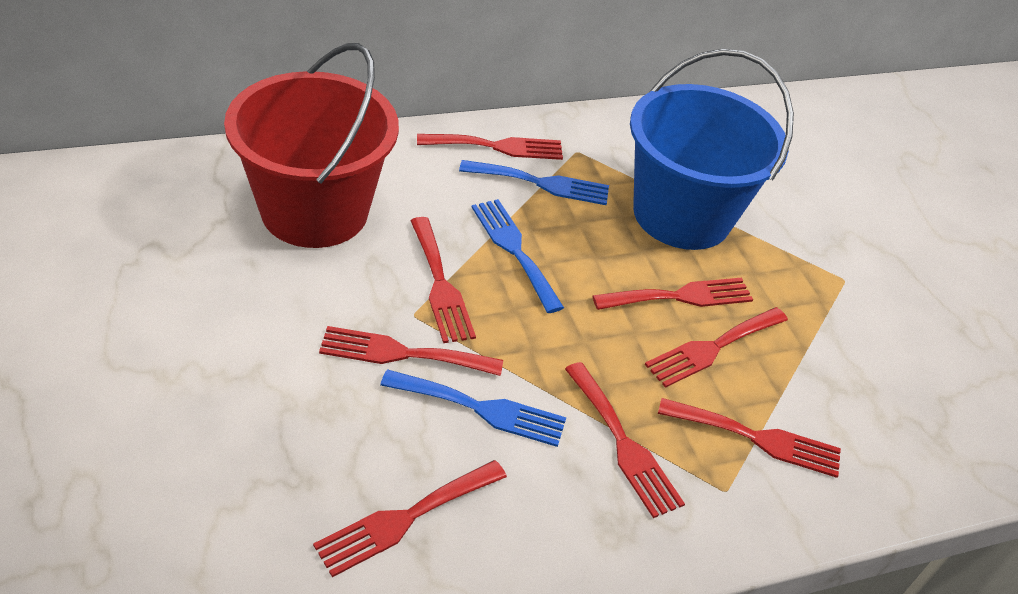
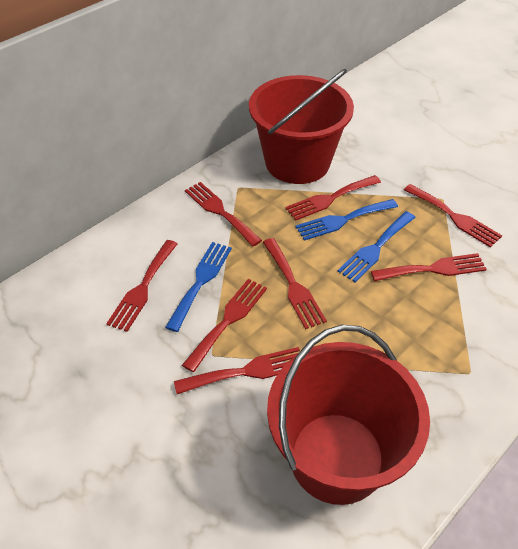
blue bucket: [630,49,794,250] = 1 -> none = 0
red bucket: [224,43,399,248] = 1 -> [249,69,354,184] [267,325,430,505] = 2

